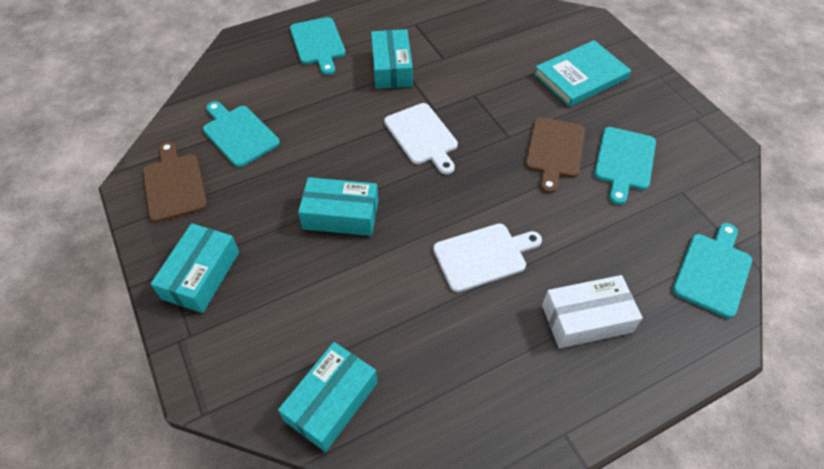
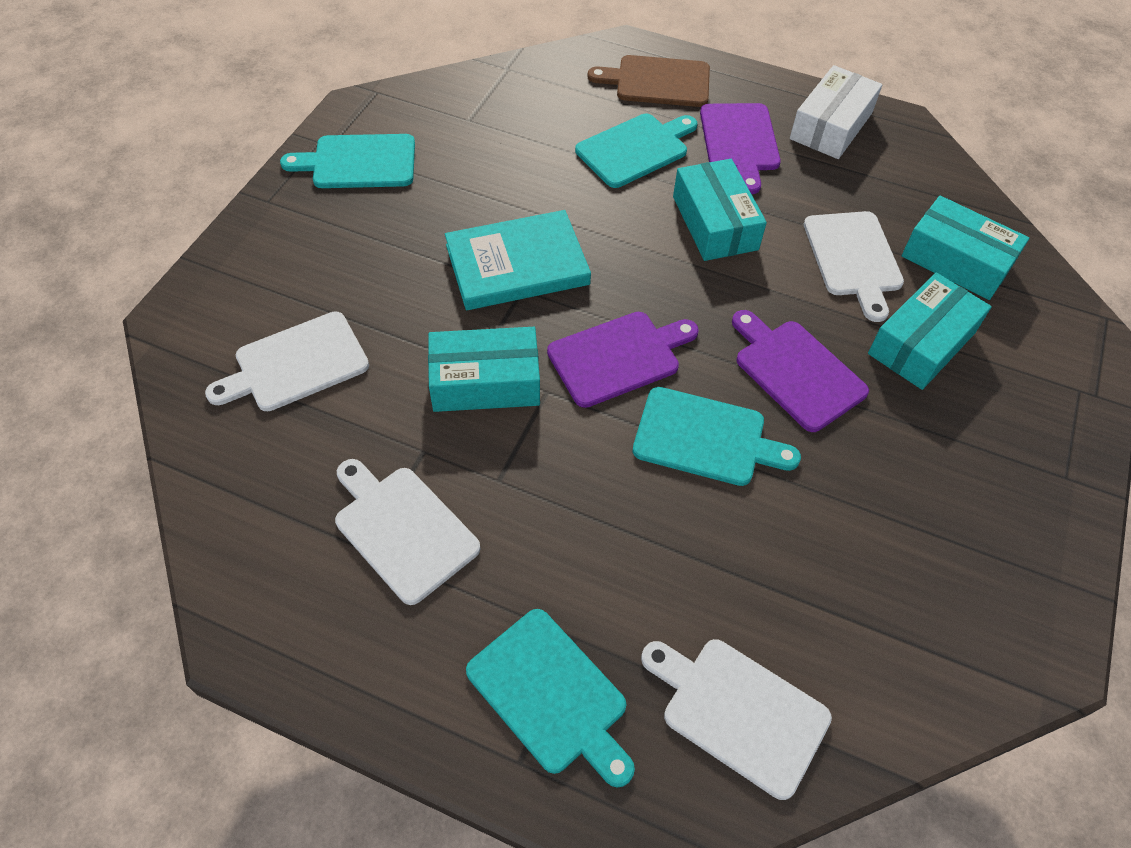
brown cutting board: [143,141,207,222] [525,117,585,194] = 2 -> [588,55,710,107] = 1
purple cutting board: none = 0 -> [547,312,699,408] [700,103,781,194] [732,310,869,432] = 3
white cutting board: [384,103,458,174] [433,223,542,292] = 2 -> [205,311,369,411] [335,459,480,605] [641,639,832,800] [804,211,904,322] = 4

